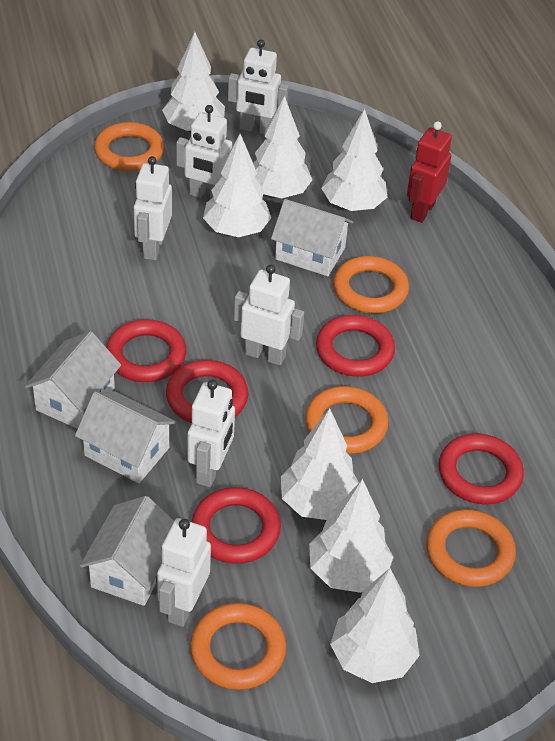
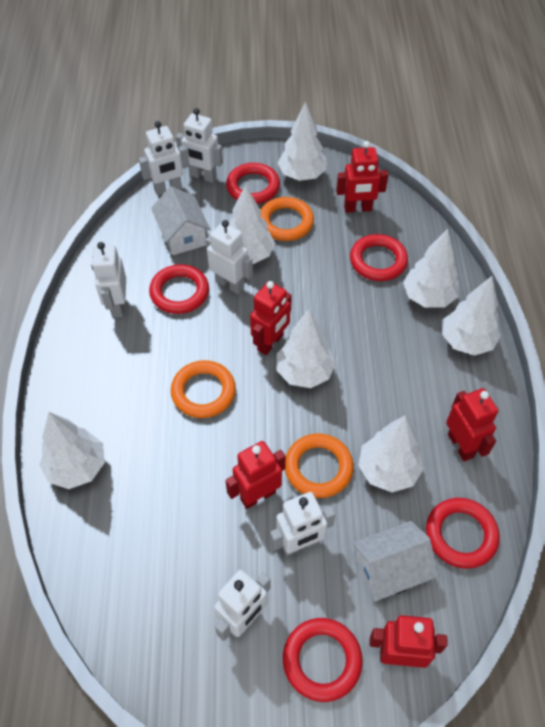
orange ring: [94,122,164,171] [190,603,286,690] [305,386,388,454] [333,256,409,313] [426,509,516,587] = 5 -> [171,360,236,418] [260,197,314,241] [285,434,354,498] = 3
red robot: [407,121,452,223] = 1 -> [225,441,286,509] [250,281,292,355] [336,141,388,213] [370,615,448,668] [446,388,498,461] = 5
white house: [25,331,121,429] [75,391,176,483] [80,496,174,606] [271,199,353,276] = 4 -> [151,186,210,255] [353,521,439,602] = 2

